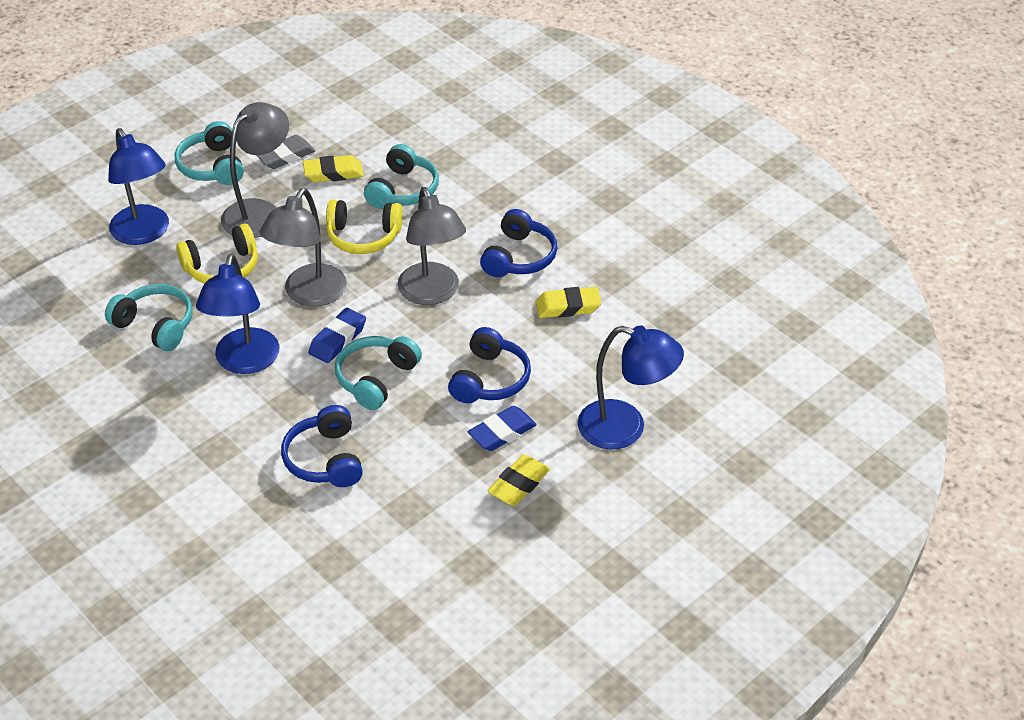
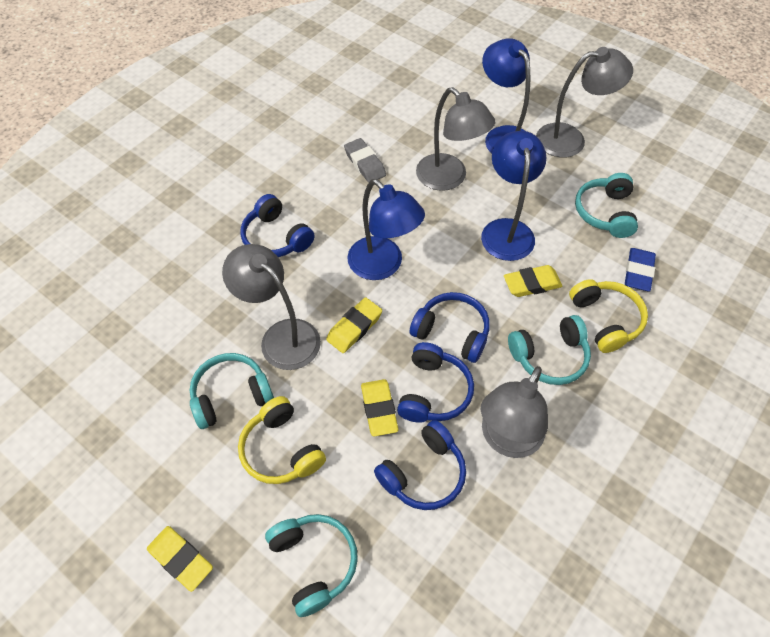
blue eraser: [308,308,366,363] [468,406,537,451] = 2 -> [625,248,656,292] = 1
blue headphones: [281,405,363,487] [448,327,531,403] [480,209,557,277] = 3 -> [240,194,315,257] [374,420,466,510] [397,342,474,423] [410,292,490,363] = 4
grey lamp: [221,102,289,238] [260,188,347,307] [398,187,466,305] = 3 -> [222,244,321,370] [416,87,495,191] [481,366,548,458] [536,47,633,158] = 4
yellow eraser: [303,155,364,182] [487,455,550,506] [535,287,601,318] = 3 -> [147,526,213,592] [326,297,382,353] [361,379,398,436] [504,265,562,297] = 4

